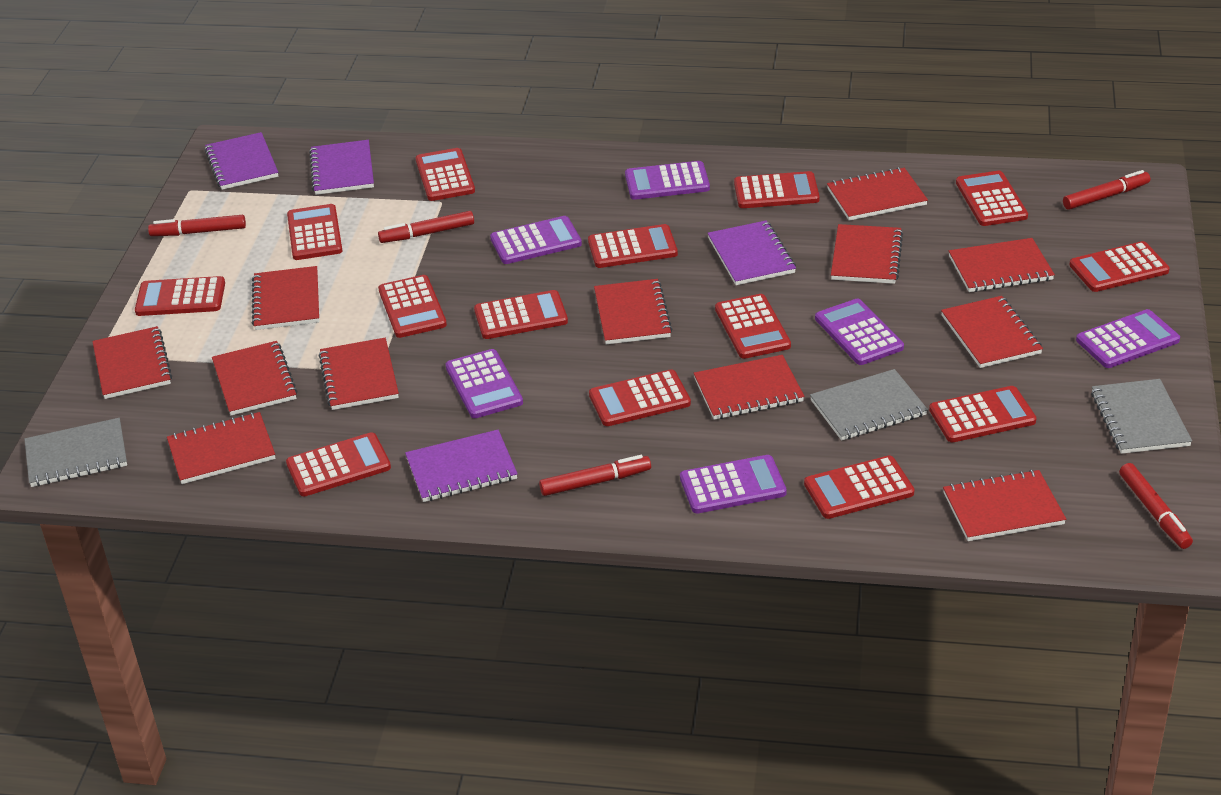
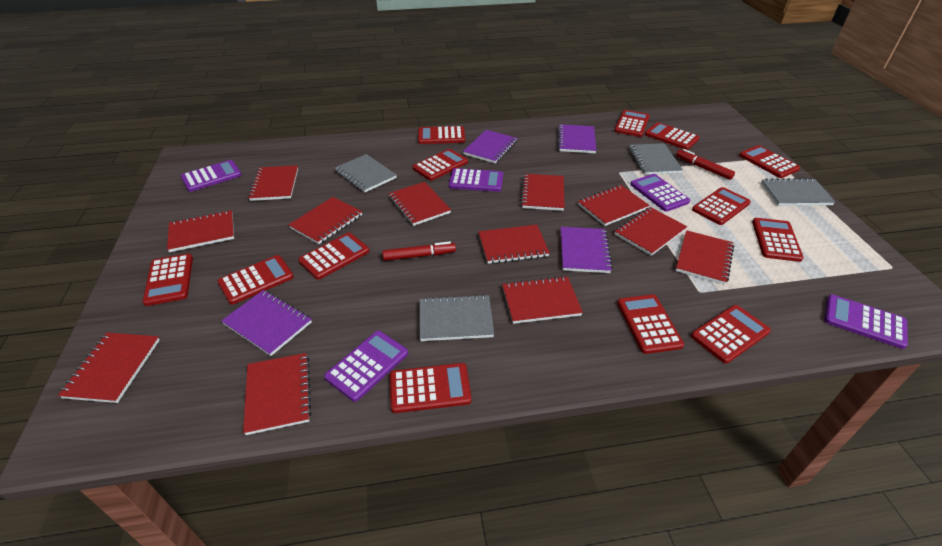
grey notebook: [24,418,127,487] [810,369,928,441] [1091,379,1192,454] = 3 -> [335,154,397,192] [419,294,494,341] [629,143,683,175] [761,178,835,206] = 4
purple calculator: [446,349,523,418] [490,216,582,264] [625,161,710,200] [680,455,787,514] [815,299,904,365] [1076,309,1180,368] = 6 -> [181,160,242,192] [324,331,408,402] [449,168,503,192] [630,174,690,212] [824,295,908,349] = 5
red calculator: [135,276,225,316] [286,432,391,496] [287,204,343,260] [378,275,447,338] [416,148,475,201] [474,290,568,339] [588,224,678,268] [589,369,691,426] [715,294,791,359] [734,171,820,208] [804,456,914,519] [929,386,1037,442] [956,171,1028,226] [1069,241,1170,292] = 14 -> [143,254,193,306] [218,255,294,305] [298,233,370,280] [390,363,471,413] [413,149,468,181] [418,126,465,144] [615,110,650,137] [617,294,684,354] [645,122,699,150] [691,305,771,364] [692,187,751,225] [739,145,800,178] [752,218,804,262] = 13
red marker: [148,215,246,236] [378,211,474,243] [539,455,651,496] [1063,170,1150,210] [1119,463,1193,549] = 5 -> [382,241,456,261] [676,149,735,180] = 2

